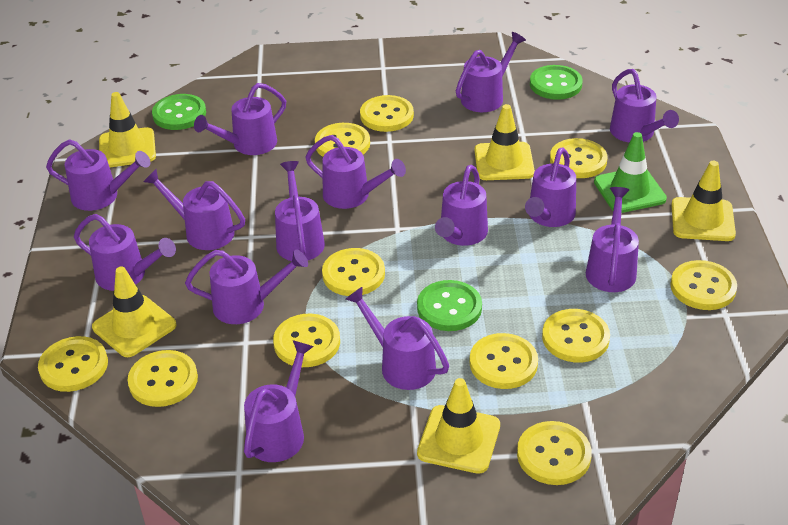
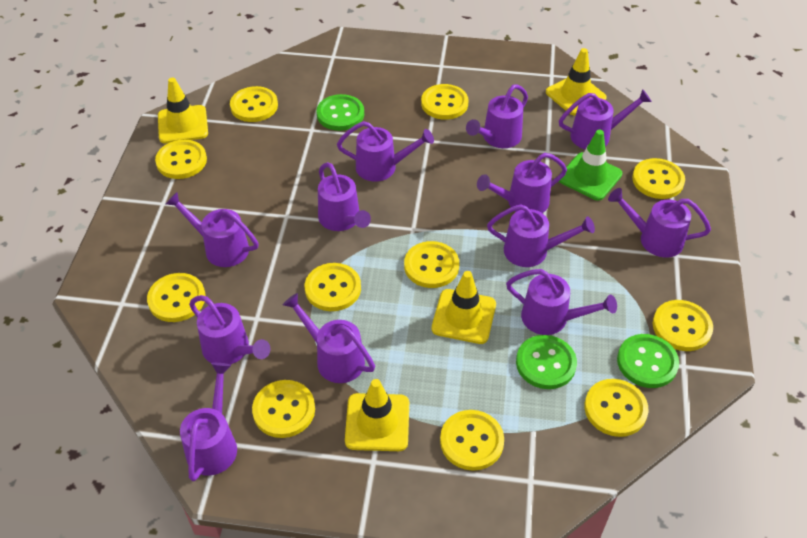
purple watering can: [46,139,150,211] [74,214,176,291] [143,169,245,250] [185,250,308,324] [194,83,286,155] [244,340,314,462] [275,161,325,261] [305,135,406,209] [346,287,449,390] [435,165,488,246] [456,32,526,112] [525,147,576,227] [586,187,639,292] [610,69,679,143] = 14 -> [166,192,259,267] [180,363,237,481] [189,295,270,364] [283,293,375,383] [318,162,371,231] [337,121,434,182] [466,84,528,148] [477,153,567,213] [487,204,595,267] [506,269,617,335] [559,89,652,149] [608,188,711,257] = 12
yellow traffic cone: [92,267,177,357] [99,92,156,167] [417,378,500,474] [474,104,535,180] [671,161,736,241] = 5 -> [158,78,208,144] [345,379,409,451] [432,271,496,344] [546,48,607,115] = 4

